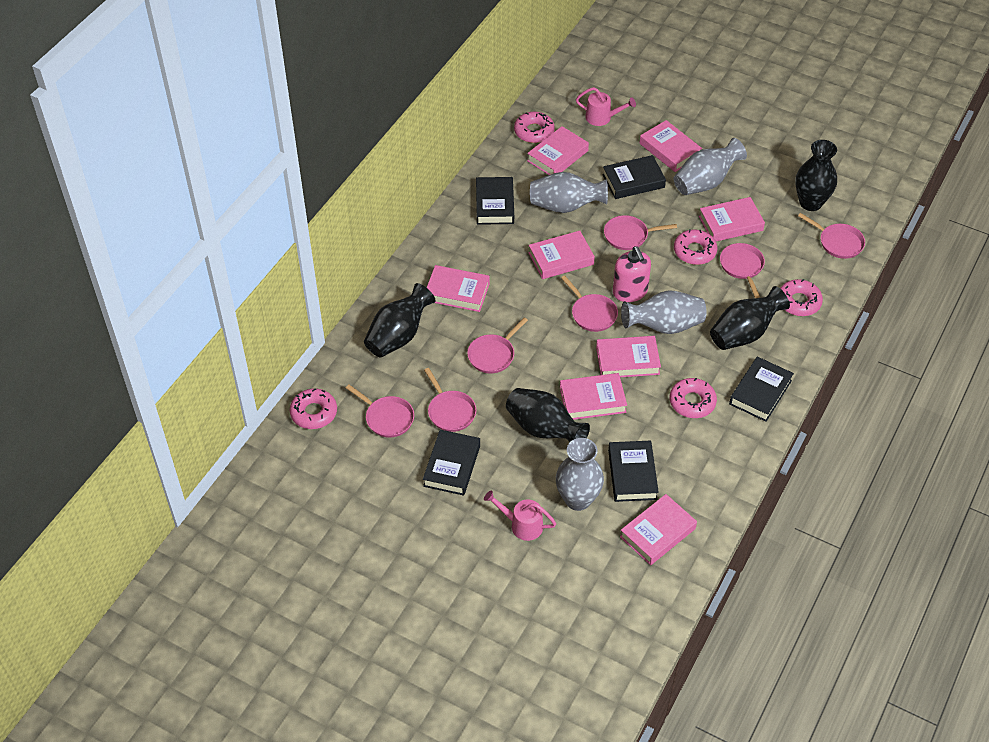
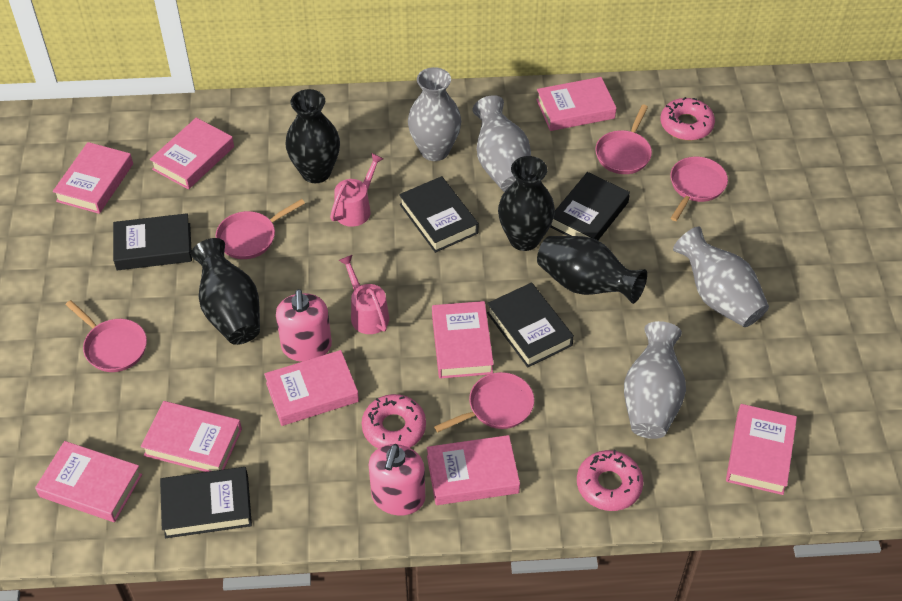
pink book: [427,265,490,312] [527,126,589,175] [528,231,595,279] [560,373,627,420] [596,336,661,377] [620,494,697,565] [640,120,702,172] [699,197,765,241] = 8 -> [35,441,142,522] [53,142,133,214] [141,401,242,472] [150,118,234,189] [264,350,359,426] [427,435,520,505] [432,301,494,378] [536,77,616,131] [726,404,797,495] = 9
pink donut: [290,388,337,429] [514,112,555,143] [670,378,717,418] [674,229,718,265] [780,279,823,316] = 5 -> [362,394,426,448] [577,450,643,511] [660,97,715,140] = 3
pink pan: [346,385,414,438] [424,368,476,432] [467,317,528,374] [561,276,618,332] [604,215,677,250] [720,243,765,298] [798,213,865,259] = 7 -> [66,300,147,372] [216,199,305,259] [434,372,534,432] [595,105,652,174] [670,156,728,221] = 5
pink soap dispenser: [613,246,651,302] = 1 -> [276,289,332,362] [369,444,425,515] = 2

